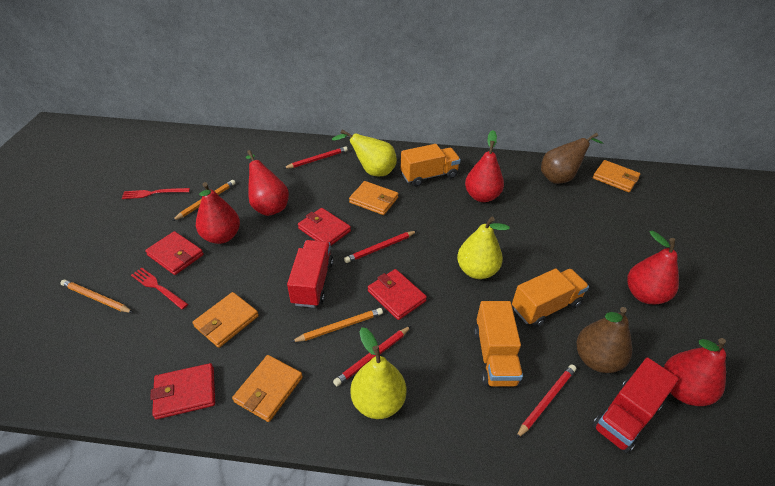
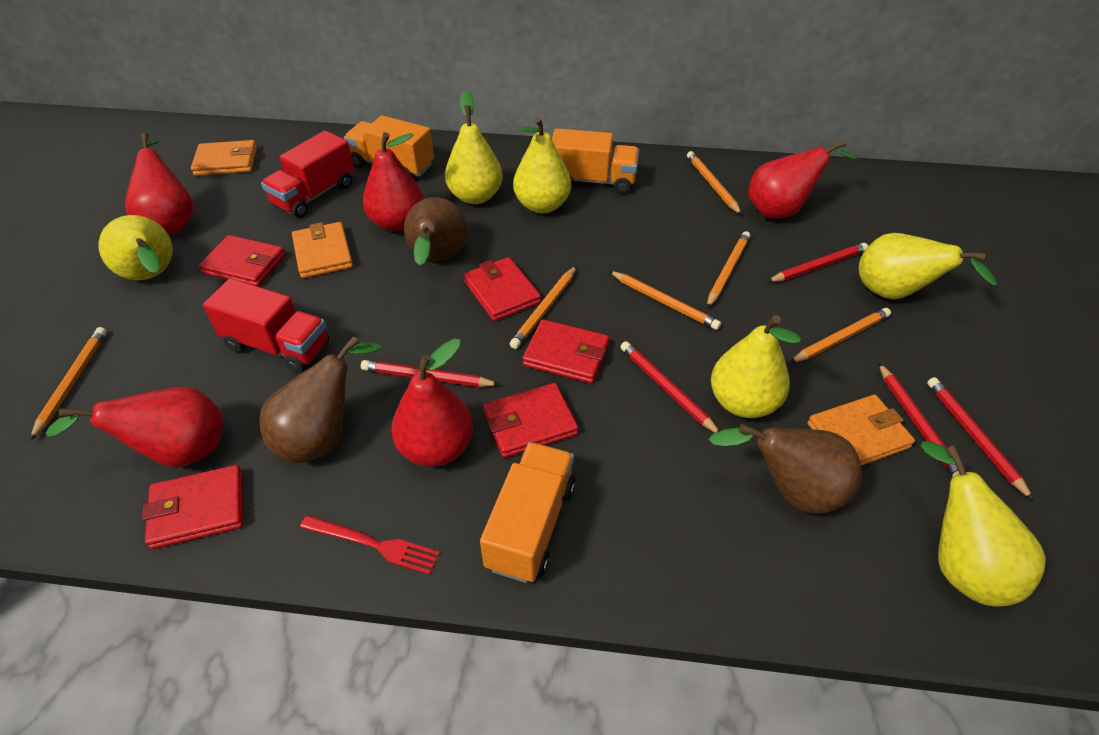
brown pear: [541,133,603,184] [576,307,632,373] = 2 -> [260,336,382,463] [404,197,468,266] [709,424,861,514] = 3
orange pencil: [61,280,133,313] [172,180,236,221] [291,308,383,342] = 3 -> [30,327,107,441] [510,266,577,349] [609,271,721,330] [687,151,742,215] [707,231,750,308] [789,308,891,363] = 6
orange wallet: [193,292,259,348] [232,355,303,422] [349,181,399,215] [593,160,640,192] = 4 -> [191,140,257,176] [292,222,353,278] [807,395,915,466] = 3
red fork: [122,188,190,199] [131,268,188,310] = 2 -> [300,515,440,575] = 1
red pencil: [283,146,348,169] [333,326,411,386] [344,231,417,263] [516,364,576,439] = 4 -> [361,360,500,387] [620,341,719,433] [767,243,868,282] [878,363,959,477] [927,377,1034,501] = 5
red wallet: [145,231,204,275] [150,363,215,419] [298,208,351,245] [368,269,427,320] = 4 -> [142,465,243,549] [199,235,285,286] [463,257,541,321] [483,383,578,458] [522,319,609,383] = 5
yellow pear: [332,130,397,176] [350,327,406,419] [457,217,510,279] = 3 -> [99,215,172,280] [445,90,503,204] [513,117,571,214] [711,315,801,418] [859,233,997,299] [920,441,1046,606] = 6

